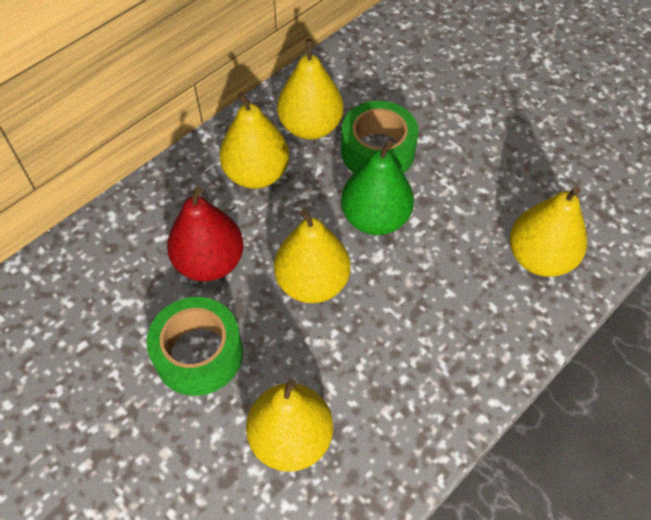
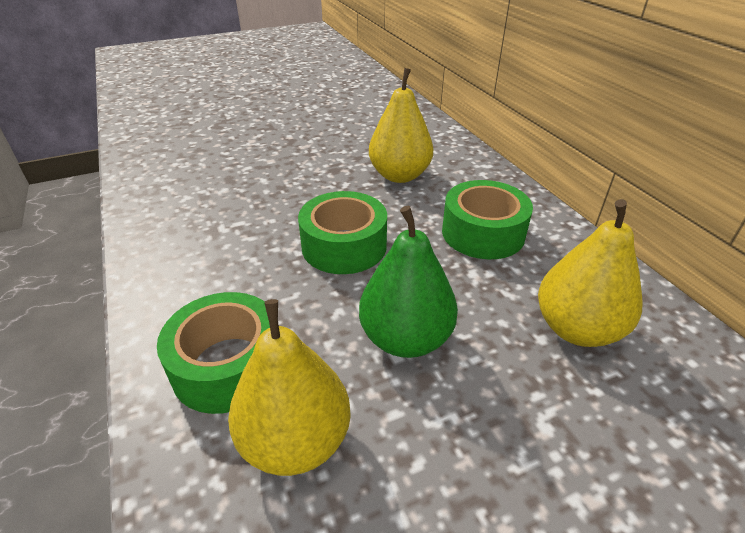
green tape: [147,297,243,396] [341,101,419,173] = 2 -> [157,292,270,414] [298,191,387,274] [442,180,533,259] = 3
red pear: [167,187,244,282] = 1 -> none = 0
yellow pear: [219,92,290,189] [246,379,333,472] [274,209,350,303] [277,39,344,140] [510,187,587,277] = 5 -> [228,299,351,476] [369,68,433,183] [538,199,643,347] = 3

